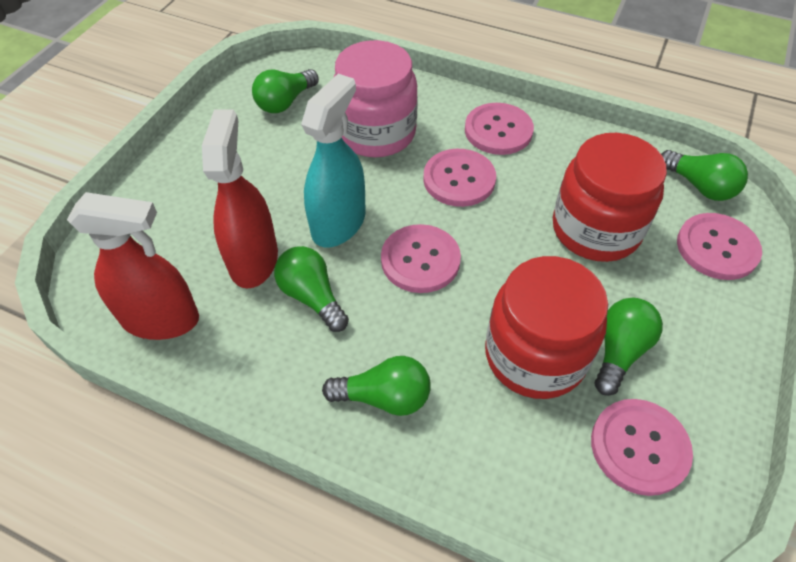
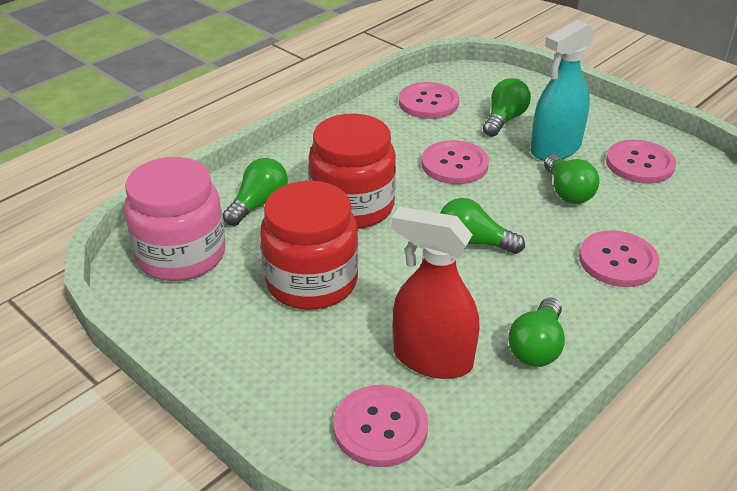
red spray bottle: [67,192,199,340] [202,110,278,288] = 2 -> [391,207,480,379] = 1

